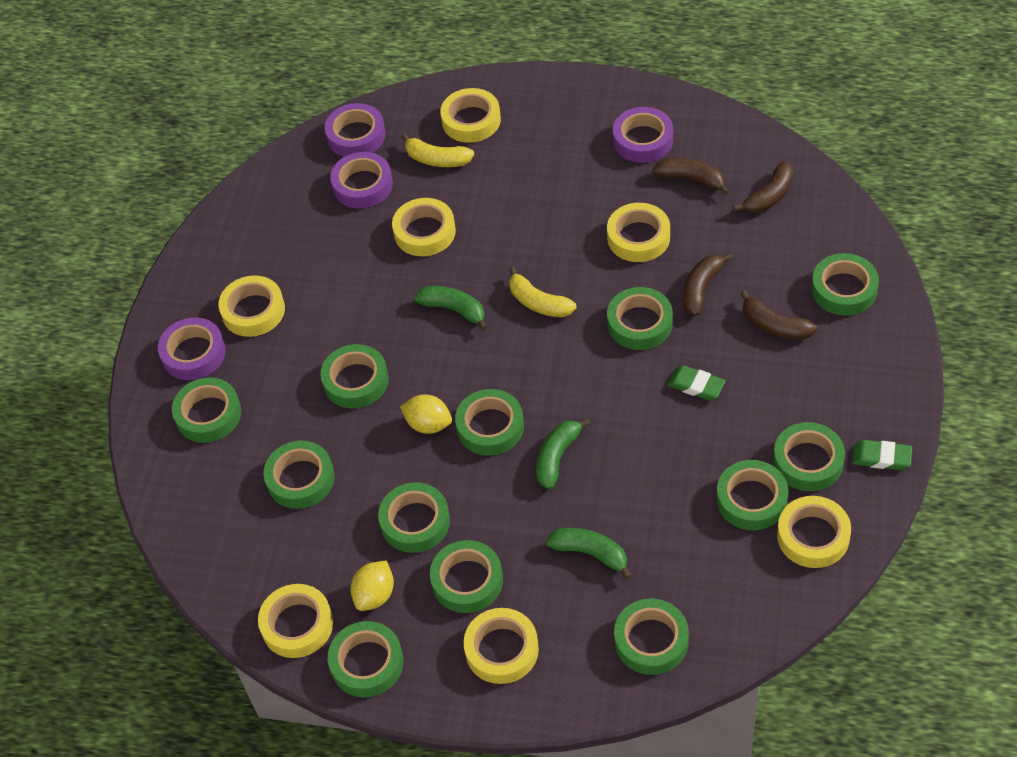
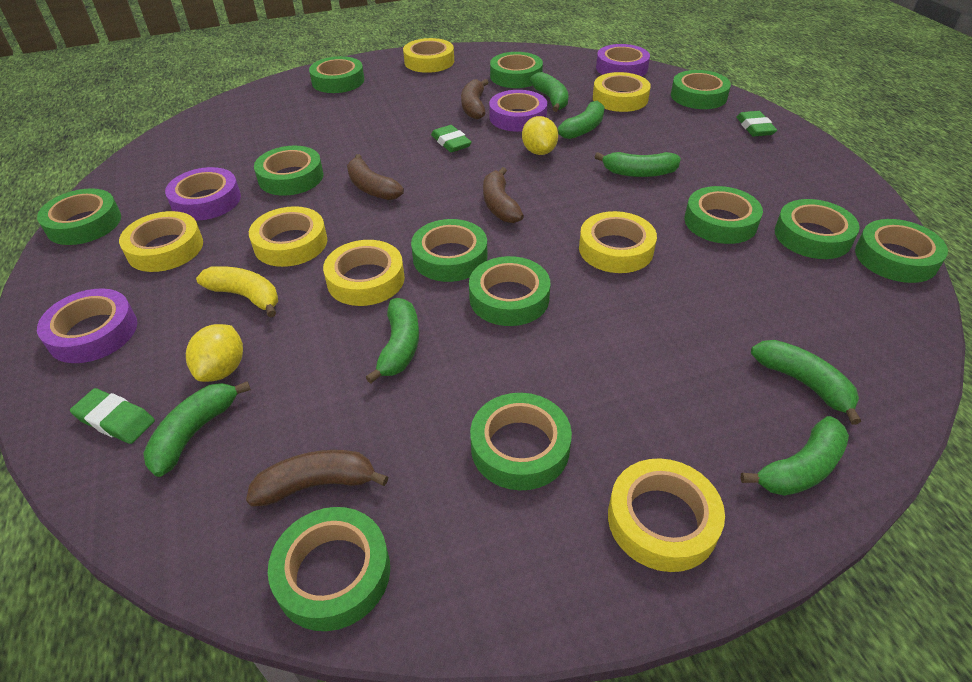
green banana: [414,286,487,331] [536,418,591,490] [546,528,632,580] = 3 -> [143,381,251,477] [365,298,419,384] [530,72,568,112] [557,100,605,139] [595,152,681,177] [740,416,849,496] [751,340,861,425] = 7
green eraser: [667,365,726,400] [852,440,912,470] = 2 -> [70,388,155,444] [431,125,472,152] [736,111,777,136] = 3
yellow banana: [401,134,474,167] [509,267,577,317] = 2 -> [196,266,278,318] = 1

